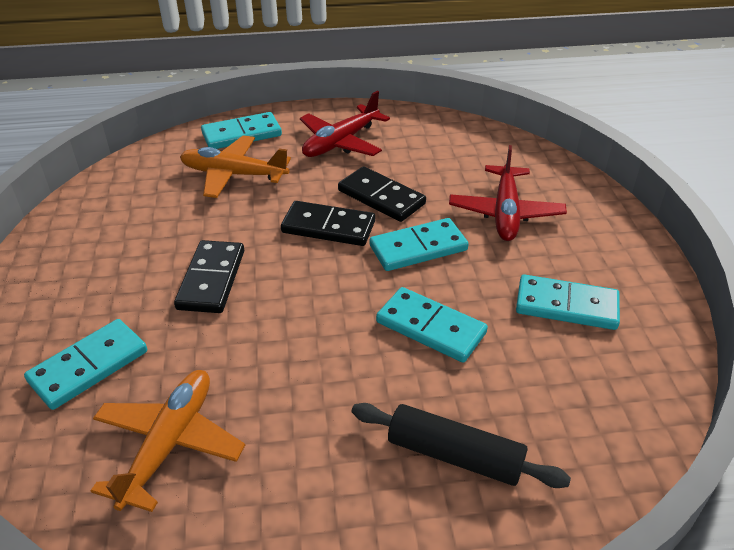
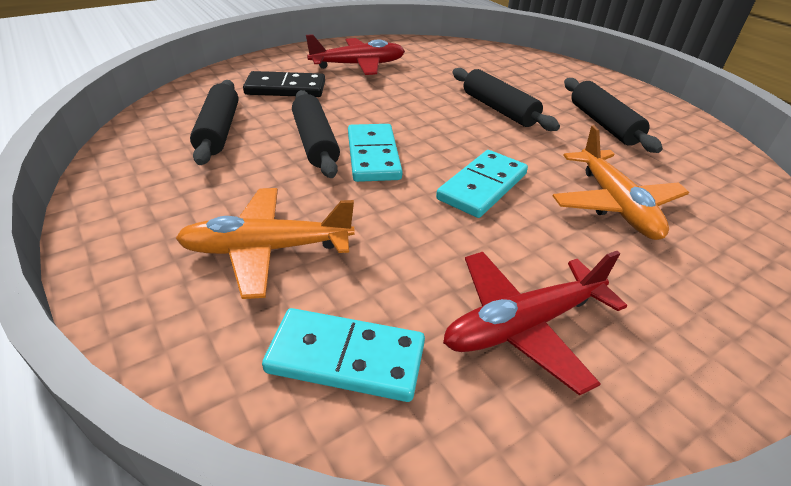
black domino: [174,240,244,313] [281,201,375,246] [338,166,426,222] = 3 -> [243,71,325,97] = 1
black rolling pin: [352,403,571,488] = 1 -> [190,80,238,165] [292,90,340,178] [452,68,560,131] [564,78,663,153] = 4
turquoise domino: [24,319,147,410] [201,112,282,149] [370,218,468,271] [376,287,488,363] [516,275,620,330] = 5 -> [262,308,425,402] [348,124,403,182] [436,150,528,218] = 3

